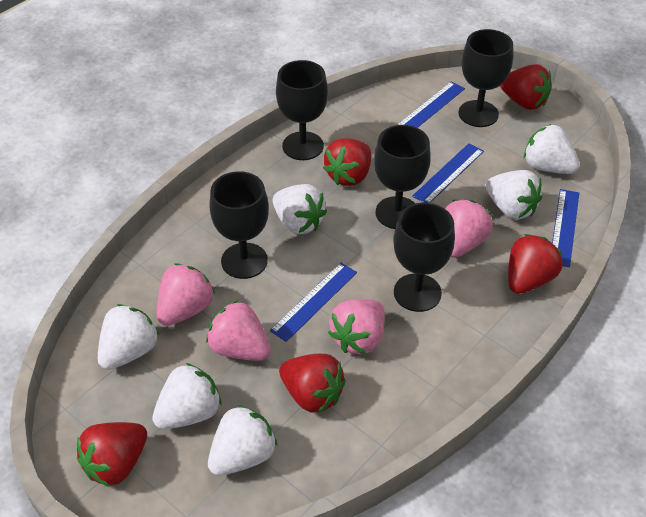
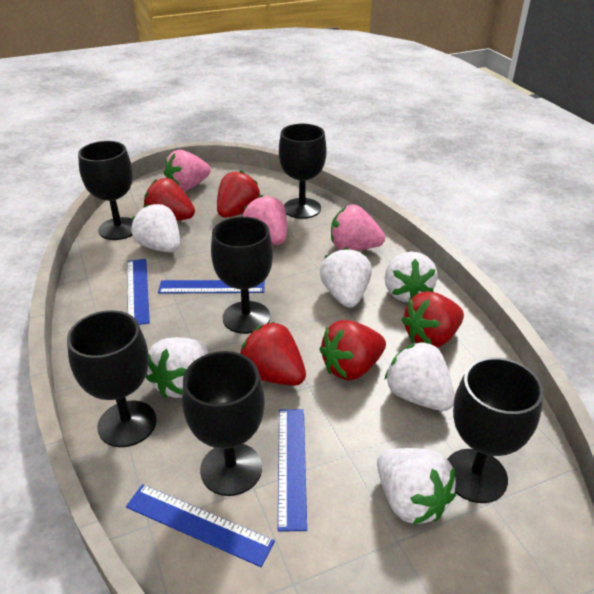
black goblet: [209,171,269,279] [276,60,328,160] [374,125,431,229] [393,203,455,312] [458,29,513,127] = 5 -> [67,310,157,447] [78,141,133,240] [182,351,265,496] [211,217,273,334] [279,124,327,219] [447,357,544,503] = 6
pink strawberry: [157,264,215,326] [206,300,271,361] [328,299,385,355] [445,200,493,258] = 4 -> [164,150,211,191] [242,195,287,245] [331,205,385,251] = 3

